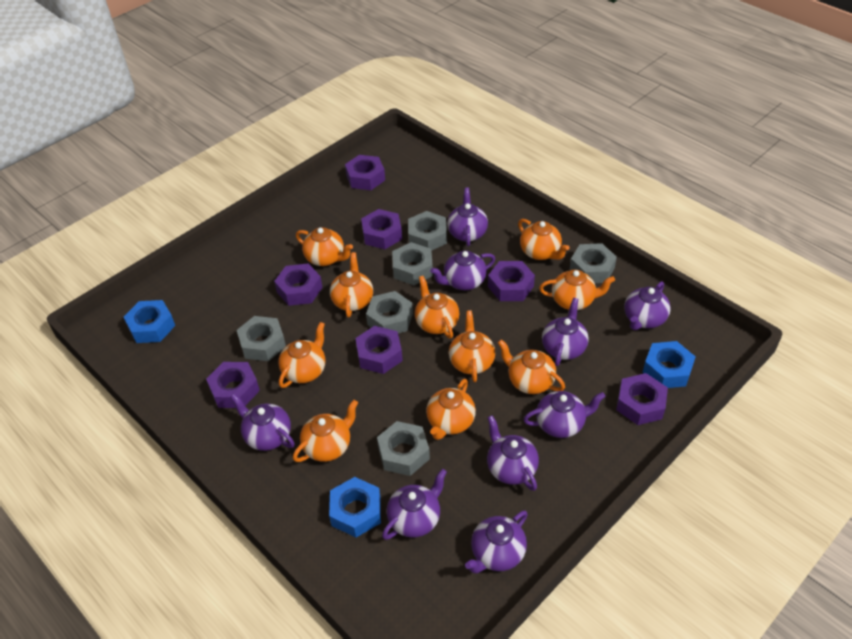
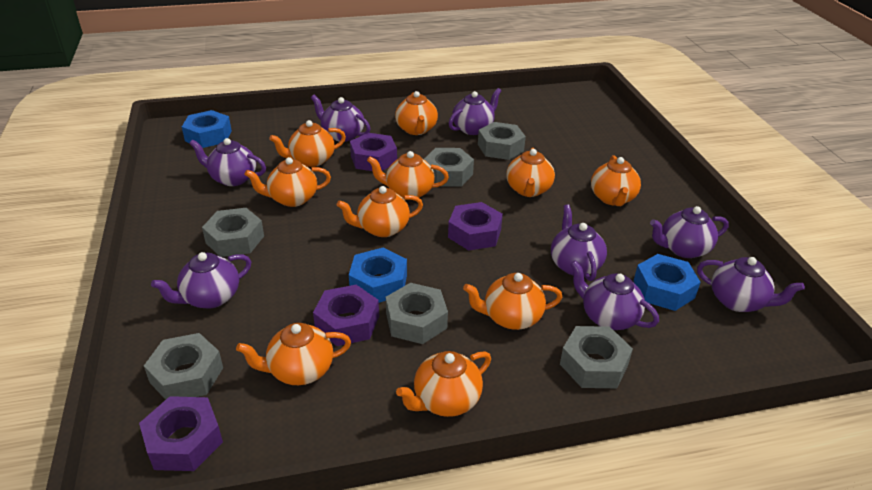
purple nut: [206,362,260,408] [274,264,323,306] [345,155,385,190] [355,326,403,374] [361,209,402,249] [488,261,535,301] [616,373,668,425] = 7 -> [139,396,223,471] [313,285,379,346] [350,133,397,171] [448,202,503,251] = 4
purple teapot: [230,393,295,451] [382,469,447,540] [430,250,495,290] [447,188,488,246] [465,510,528,573] [487,415,539,491] [523,391,605,438] [542,298,589,366] [624,281,671,330] = 9 -> [151,252,251,309] [189,138,266,186] [311,95,370,142] [449,88,502,135] [551,205,607,281] [570,260,659,330] [650,206,729,258] [697,257,805,312] = 8

